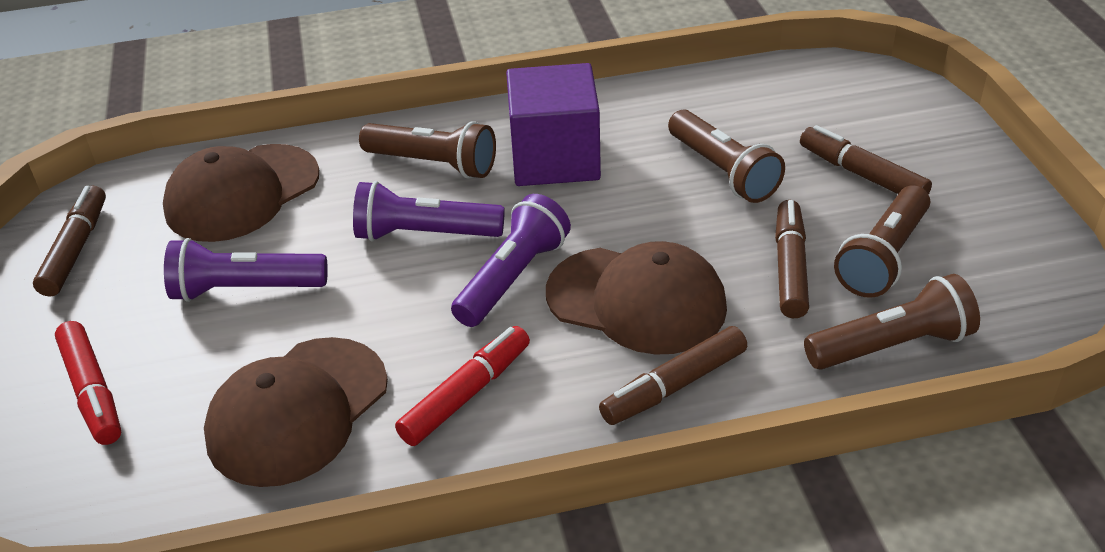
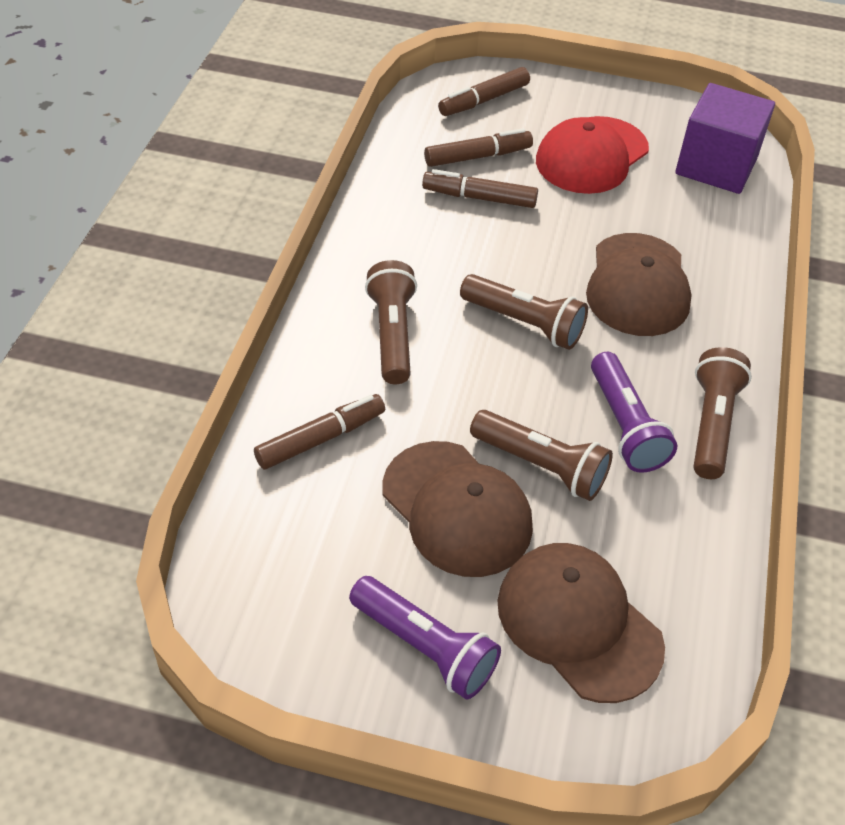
purple flashlight: [164,238,328,302] [353,181,505,241] [451,194,571,327] = 3 -> [349,576,501,699] [591,352,677,473] = 2
red cap: none = 0 -> [536,116,649,194] = 1
red marker: [55,321,121,445] [395,326,530,446] = 2 -> none = 0

